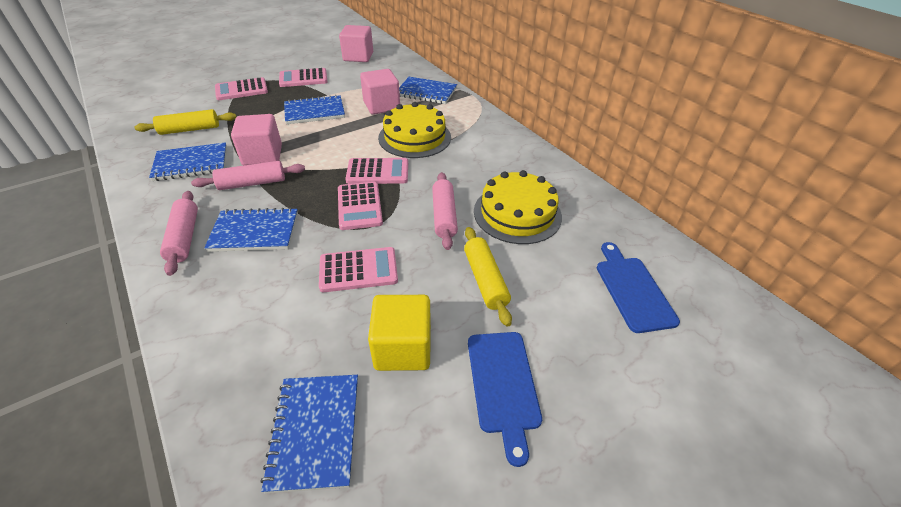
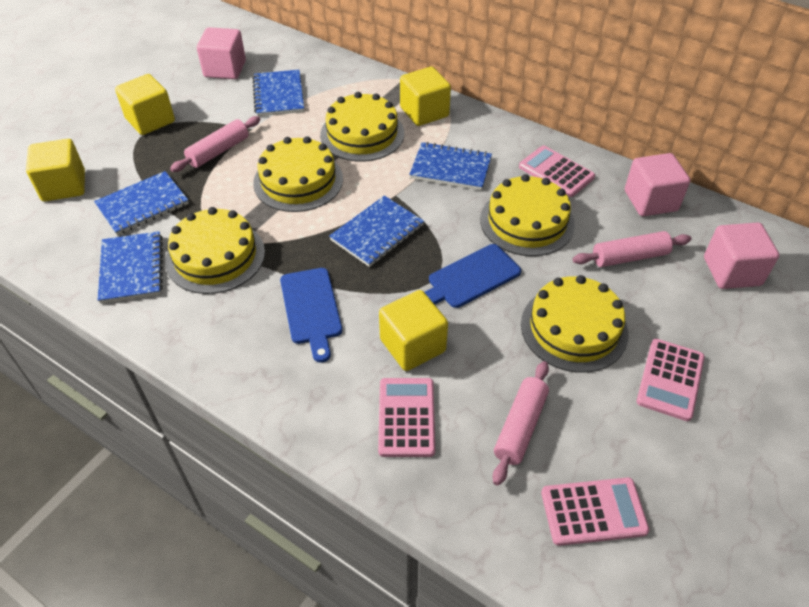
pink calculator: [215,77,268,100] [279,68,327,87] [319,247,398,292] [338,182,383,230] [345,158,408,184] = 5 -> [378,378,435,457] [519,146,595,197] [541,477,649,546] [637,339,705,421] = 4
yellow cake: [378,102,451,158] [474,170,562,244] = 2 -> [165,207,265,294] [253,136,343,212] [320,92,404,162] [480,174,575,256] [521,275,628,373] = 5
yellow cube: [368,295,431,371] = 1 -> [26,139,85,202] [115,74,175,135] [379,290,448,371] [400,67,451,126] = 4
yellow rolling pin: [134,109,236,135] [464,227,512,327] = 2 -> none = 0

